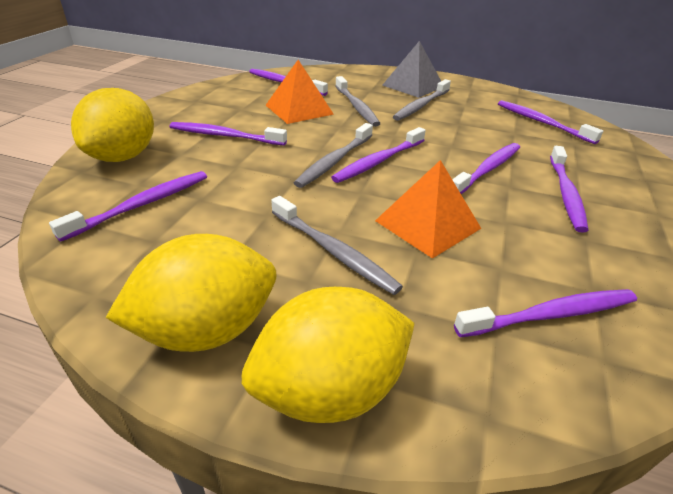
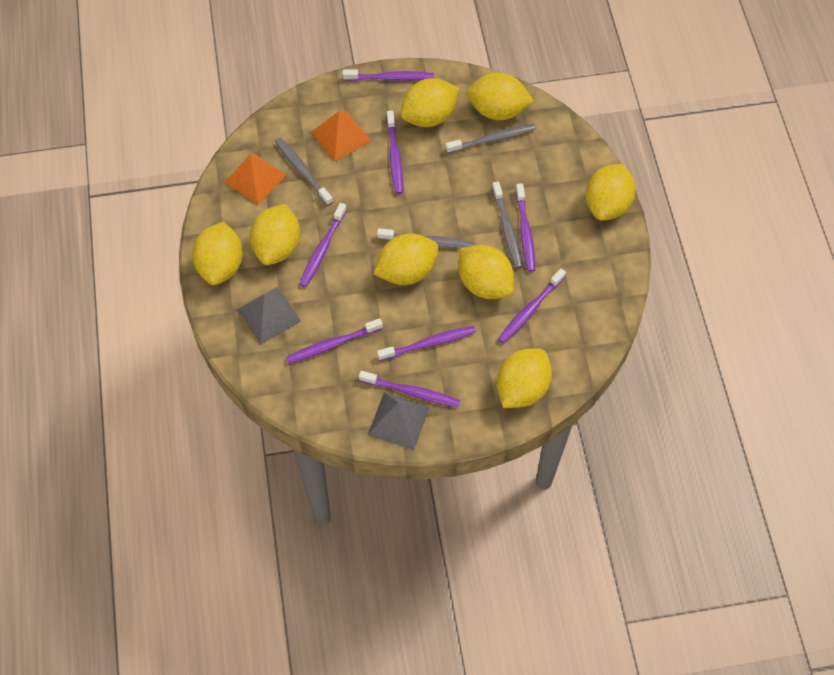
grey pyramid: [382,41,441,98] = 1 -> [237,287,301,344] [368,392,430,450] = 2
yellow lemon: [71,88,154,162] [106,234,276,352] [242,287,415,423] = 3 -> [192,222,243,285] [250,204,300,265] [373,234,439,285] [400,78,459,127] [458,245,514,299] [466,73,534,120] [497,348,552,408] [586,164,636,221] = 8

